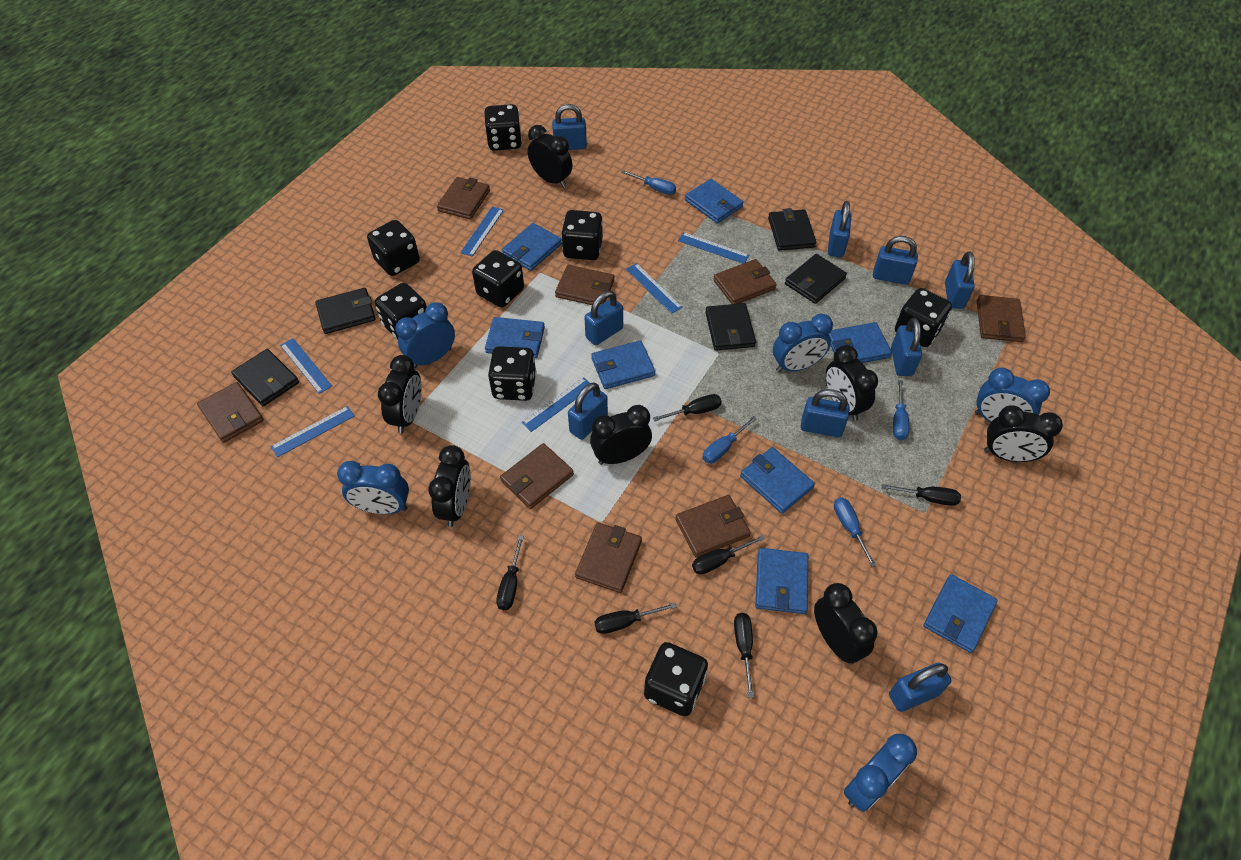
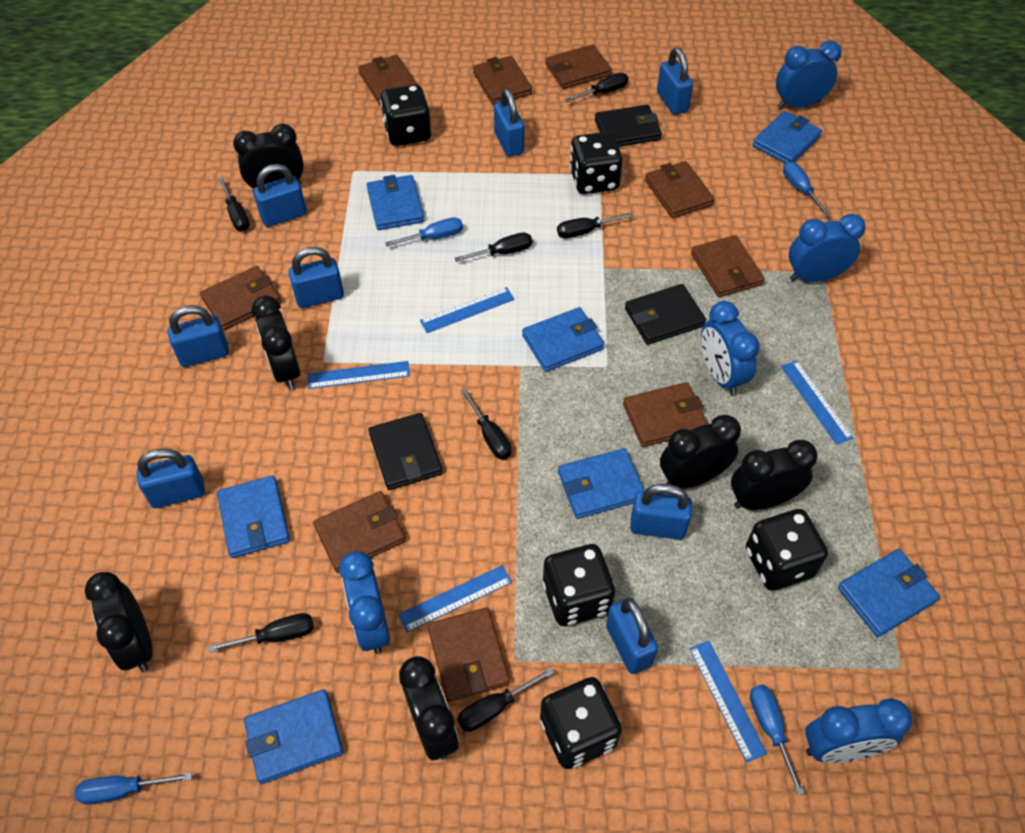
black clock: [378,355,422,433] [428,445,471,527] [528,125,572,188] [590,405,652,465] [814,583,878,664] [825,345,878,421] [984,405,1063,462] = 7 -> [84,572,153,672] [233,124,304,192] [251,295,300,390] [399,656,459,760] [660,415,741,489] [731,440,818,510] = 6
black dice: [367,220,420,276] [375,283,427,340] [472,250,524,308] [485,104,522,151] [488,346,536,401] [561,210,603,260] [644,642,708,716] [895,288,952,347] = 8 -> [380,84,431,146] [540,677,622,769] [542,544,615,626] [569,132,623,194] [746,509,828,591] = 5
black screwdriver: [496,535,524,610] [594,603,676,634] [653,394,722,422] [692,535,765,574] [734,613,754,698] [882,484,961,506] = 6 -> [208,613,314,653] [218,177,250,231] [454,232,532,262] [457,667,554,732] [461,388,511,459] [557,213,633,238] [565,73,628,102] = 7
black wallet: [231,349,299,406] [315,288,376,334] [705,303,756,351] [768,208,816,251] [785,254,847,304] = 5 -> [368,413,443,490] [595,105,662,147] [625,284,706,345] = 3
blue padlock: [552,104,587,150] [568,383,608,440] [585,291,623,345] [801,389,850,437] [828,201,851,257] [873,236,918,285] [889,663,952,712] [891,318,922,376] [945,251,975,309] = 9 -> [137,448,205,508] [168,305,229,367] [253,164,307,227] [288,247,344,308] [494,88,524,157] [606,597,658,674] [630,484,692,540] [657,47,693,115] = 8
blue ruler: [271,406,355,457] [280,338,332,394] [460,206,504,257] [521,377,590,432] [626,263,683,314] [678,232,749,263] = 6 -> [308,361,410,389] [398,565,512,632] [420,287,515,333] [689,641,767,763] [781,360,853,445] = 5
blue wallet: [485,317,545,358] [502,223,562,271] [591,340,655,389] [685,179,743,223] [740,447,815,514] [755,548,808,614] [828,322,892,363] [923,574,998,653] = 8 -> [217,476,290,558] [244,689,343,784] [367,175,424,230] [522,307,604,372] [558,448,644,519] [752,111,822,163] [838,549,940,637] = 7
brown wallet: [197,382,264,443] [437,177,490,219] [500,443,574,509] [555,265,615,306] [575,523,642,593] [675,495,751,558] [713,259,777,304] [977,295,1026,342] = 8 -> [200,266,281,330] [313,491,406,573] [358,55,418,104] [428,607,510,702] [473,56,532,105] [545,44,612,89] [623,382,708,447] [645,161,715,218] [691,235,765,297] = 9

